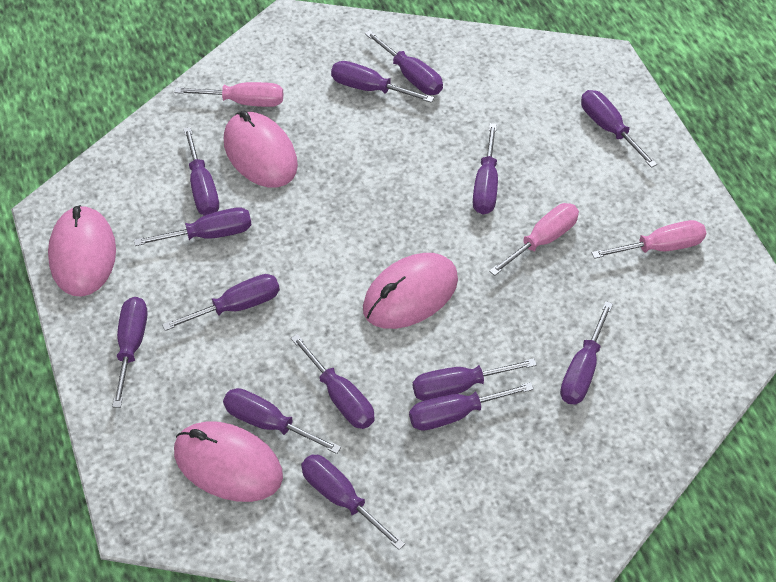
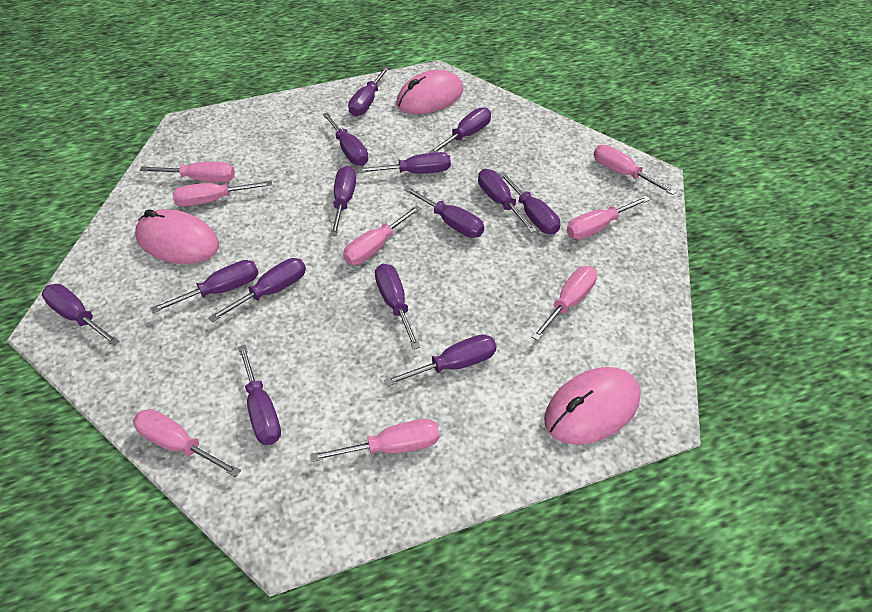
pink mouse: [48,205,116,297] [174,421,283,502] [224,111,298,188] [363,253,458,329] = 4 -> [135,209,219,264] [397,70,463,114] [544,367,640,445] = 3
pink screwdriver: [174,82,283,107] [489,203,579,276] [592,220,706,259] = 3 -> [133,409,241,477] [140,162,235,182] [172,181,272,207] [310,419,440,462] [343,205,421,265] [531,266,597,341] [566,196,650,239] [594,145,676,195] = 8

